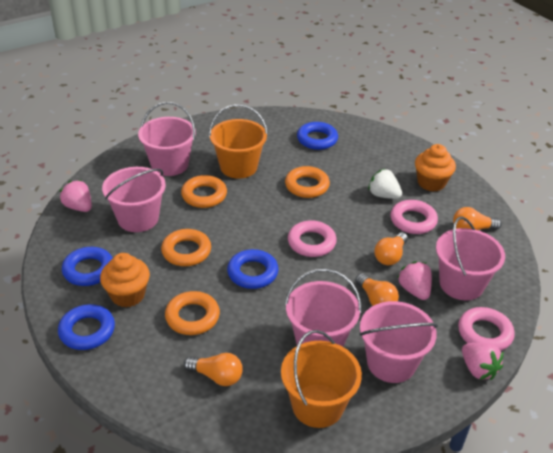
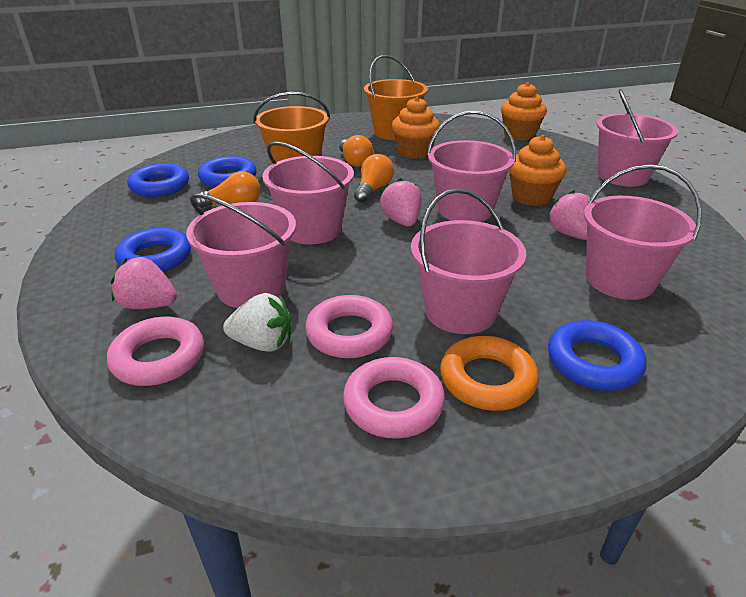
orange cupcake: [100,253,150,307] [415,144,456,192] = 2 -> [392,97,440,159] [501,82,547,141] [509,135,566,206] = 3
orange light bulb: [184,353,243,386] [355,273,399,306] [374,232,408,265] [453,207,502,230] = 4 -> [194,171,260,208] [339,135,373,167] [354,154,394,203] = 3
orange ring: [161,229,211,266] [165,291,220,335] [181,175,227,208] [285,166,330,198] = 4 -> [440,336,539,411] = 1
pink bucket: [102,167,166,232] [138,102,196,176] [285,269,361,347] [359,301,438,383] [436,217,505,300] = 5 -> [186,194,296,308] [262,141,354,244] [411,188,527,334] [427,111,516,222] [584,164,702,300] [597,89,678,187] = 6

